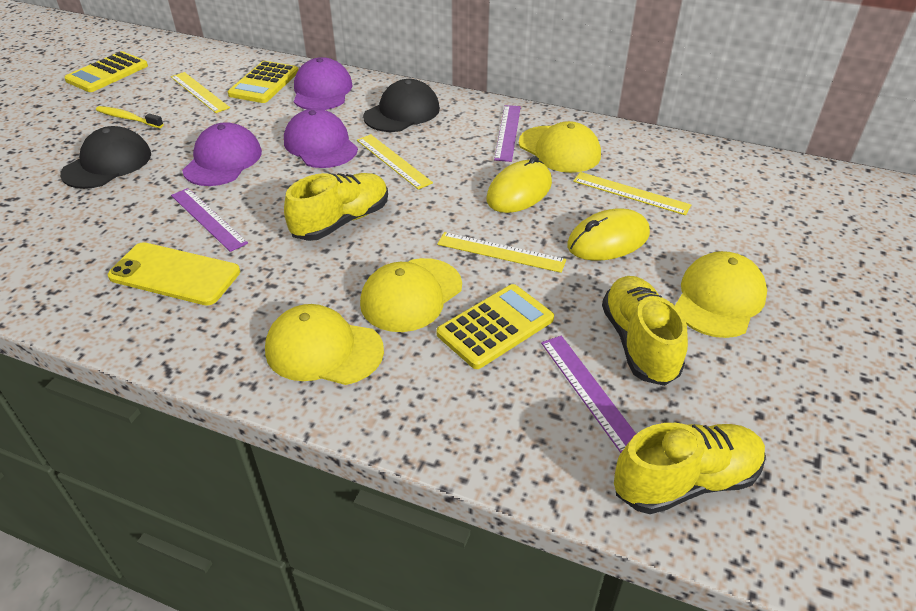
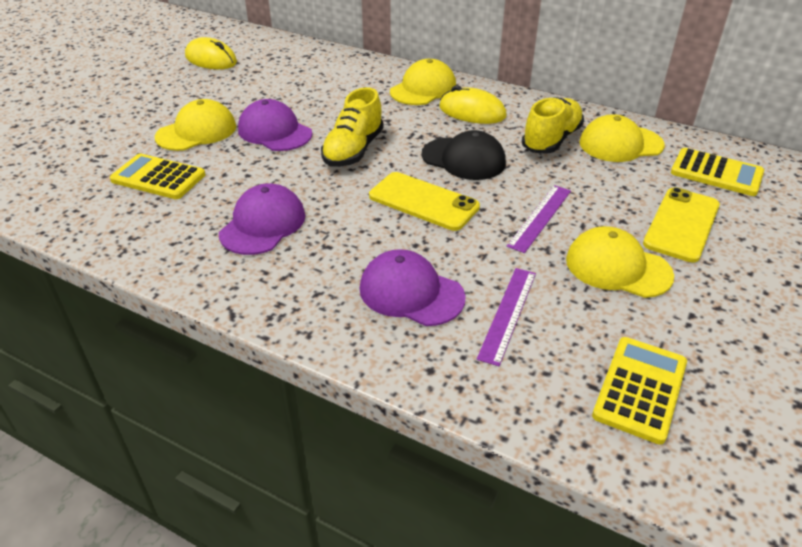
black cap: [60,126,151,189] [363,79,440,132] = 2 -> [422,130,506,180] = 1
purple ruler: [171,188,248,252] [494,105,521,162] [541,336,636,453] = 3 -> [477,268,536,366] [507,185,571,253] = 2
yellow phone: [108,242,240,306] = 1 -> [369,172,480,231] [643,187,720,263] = 2
yellow ruler: [171,72,230,113] [357,134,433,190] [437,232,566,273] [573,172,691,215] = 4 -> none = 0
yellow shoe: [284,173,388,241] [602,276,688,386] [614,423,766,514] = 3 -> [321,87,384,167] [522,97,584,154] = 2
yellow toothbrush: [96,106,164,128] = 1 -> none = 0

